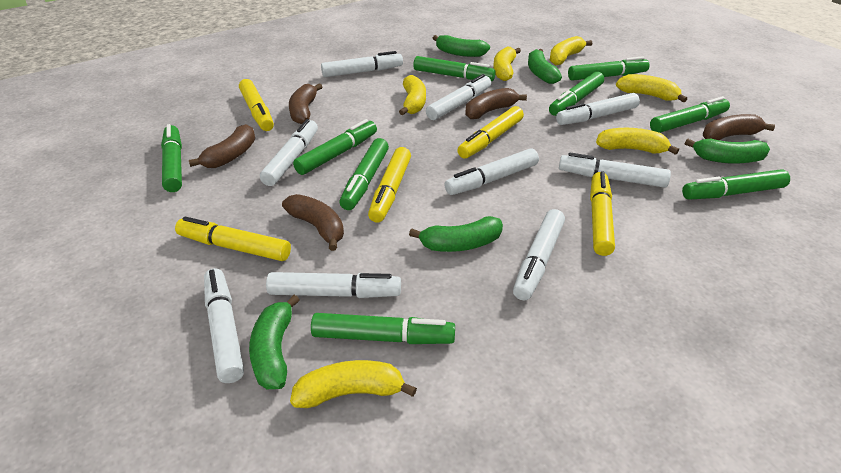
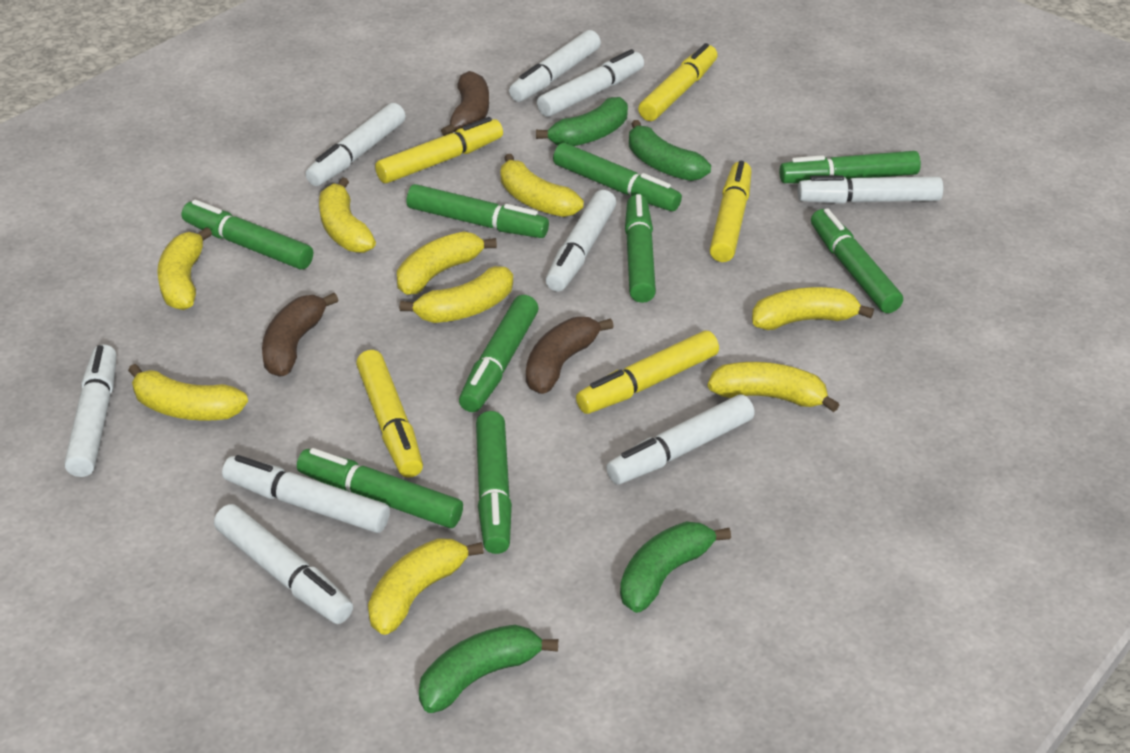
brown banana: [189,124,255,168] [282,194,344,251] [289,83,322,124] [465,88,527,119] [703,114,775,140] = 5 -> [262,293,338,377] [441,71,489,136] [526,317,614,394] = 3
green banana: [249,295,299,389] [409,216,503,252] [433,35,490,57] [528,49,562,84] [685,139,770,164] = 5 -> [419,625,558,713] [536,97,628,146] [620,522,731,613] [629,120,711,181] = 4
yellow banana: [290,360,417,408] [399,75,426,116] [493,47,521,81] [550,36,592,66] [596,128,679,155] [616,74,687,102] = 6 -> [128,364,248,421] [157,227,212,310] [319,177,376,253] [368,538,484,635] [397,231,497,295] [400,266,513,323] [501,154,584,217] [708,362,839,412] [752,287,874,330] = 9

